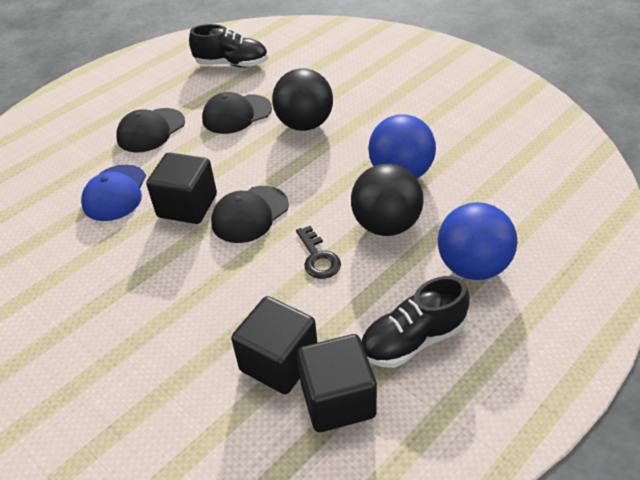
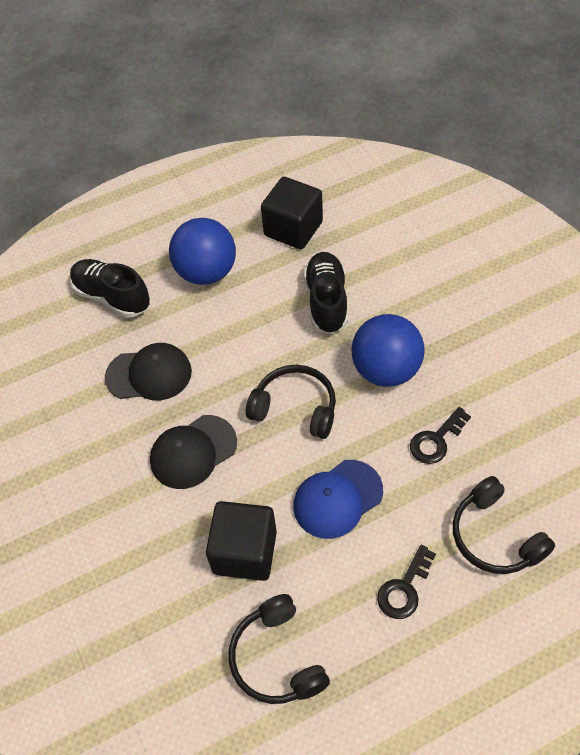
black ball: [272,69,333,131] [351,163,424,236] = 2 -> none = 0
black cap: [116,108,185,152] [202,92,272,134] [211,186,289,243] = 3 -> [105,343,192,400] [150,415,237,489] = 2
black cube: [146,153,217,224] [231,296,317,394] [297,334,377,432] = 3 -> [206,501,277,581] [261,177,323,249] = 2
black headphones: none = 0 -> [229,594,330,704] [246,365,336,439] [453,476,555,574] = 3
black key: [296,226,341,279] = 1 -> [377,545,436,619] [410,407,471,464] = 2

